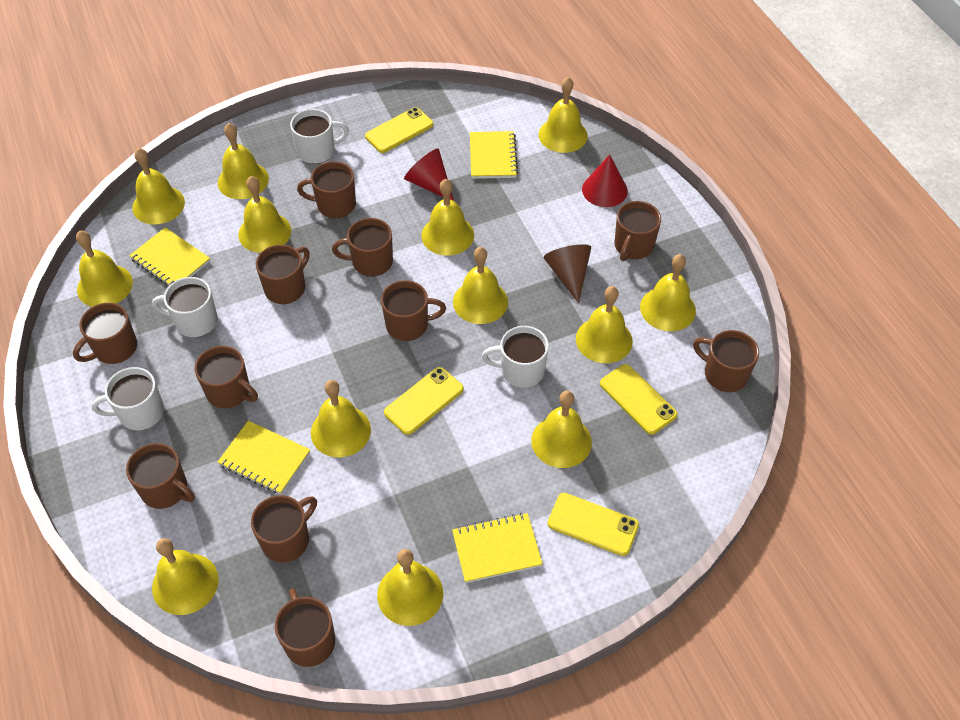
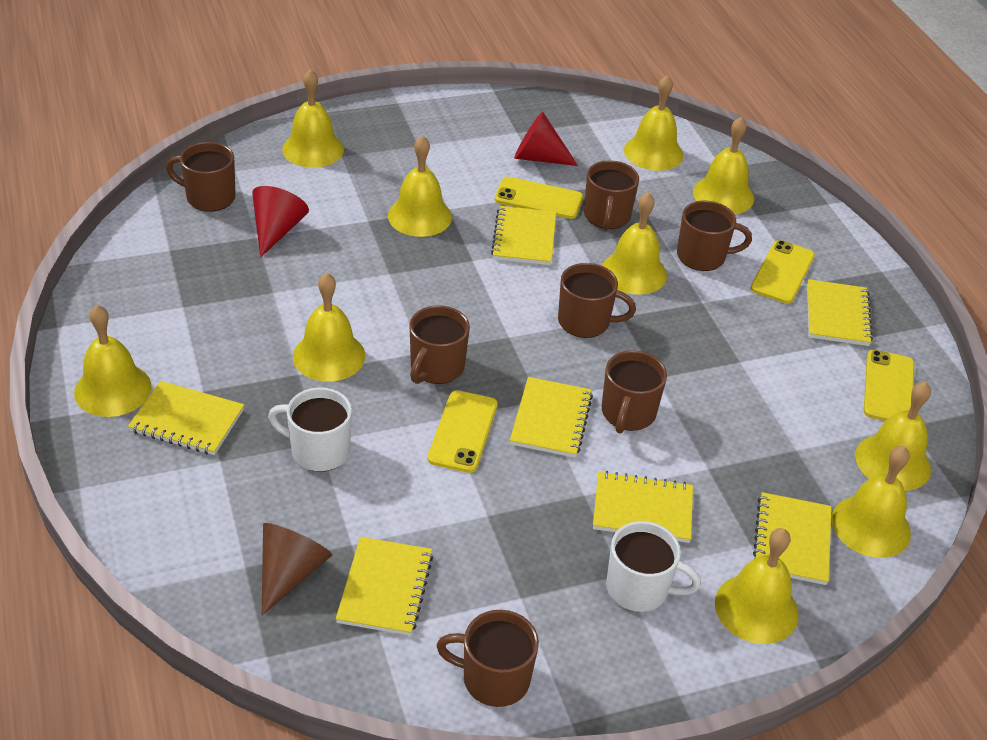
brown mug: [73,303,137,364] [126,443,195,509] [194,346,258,408] [251,495,317,562] [256,245,310,304] [275,588,335,667] [297,161,356,218] [332,218,393,277] [381,280,446,341] [614,201,661,261] [693,330,759,392] = 11 -> [166,142,236,212] [409,306,470,384] [436,610,539,707] [558,263,636,338] [584,160,639,230] [602,350,667,433] [677,201,752,271] = 7
white mug: [92,367,164,430] [152,277,218,337] [290,109,349,164] [482,326,549,388] = 4 -> [268,387,352,472] [606,521,701,612] = 2
yellow bell: [76,231,133,307] [132,148,185,224] [152,538,219,615] [218,123,269,199] [238,176,291,253] [311,380,371,457] [377,549,443,626] [421,179,474,256] [453,247,508,324] [531,391,592,468] [539,77,588,153] [576,286,632,363] [640,254,696,331] = 13 -> [74,305,152,417] [282,69,344,168] [293,273,365,382] [388,135,452,237] [602,192,667,295] [624,75,683,171] [693,117,754,214] [715,528,798,644] [832,446,911,558] [855,382,931,491] = 10
yellow notebook: [129,227,210,285] [218,421,310,494] [452,513,543,583] [470,131,518,179] = 4 -> [128,381,244,455] [336,537,433,636] [491,206,556,265] [510,377,593,458] [593,471,693,543] [753,492,832,585] [807,279,873,346] = 7

